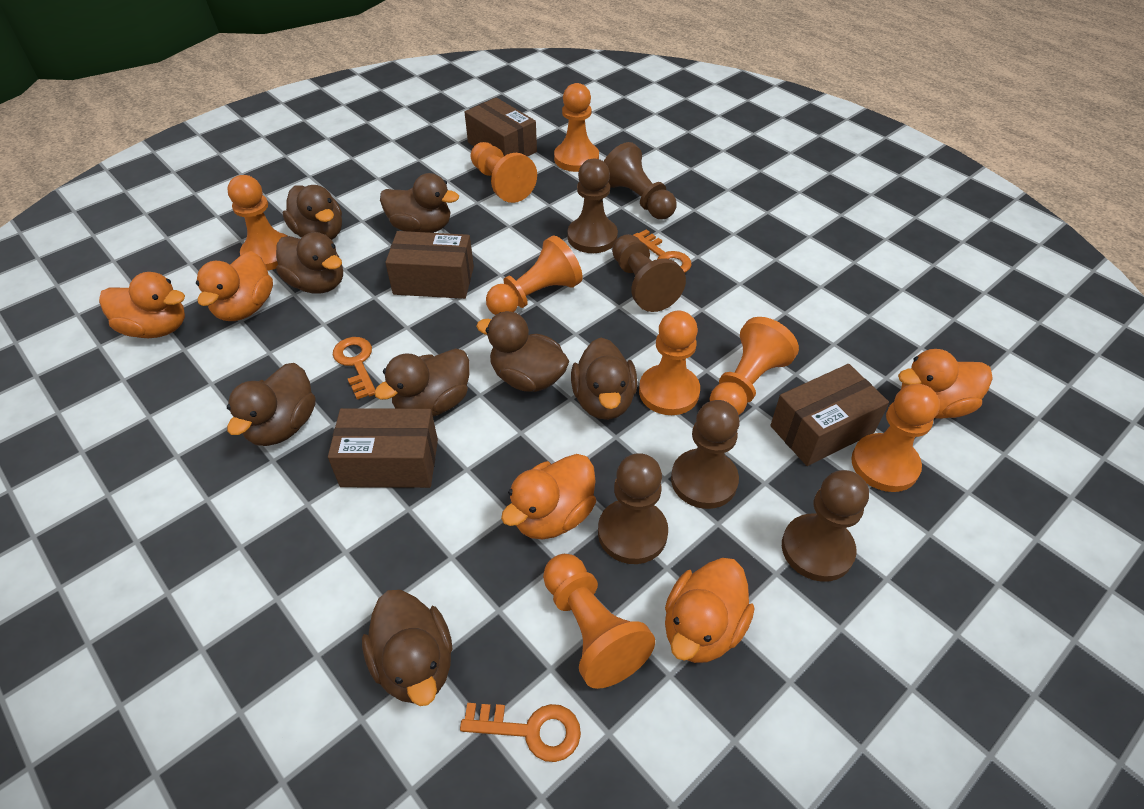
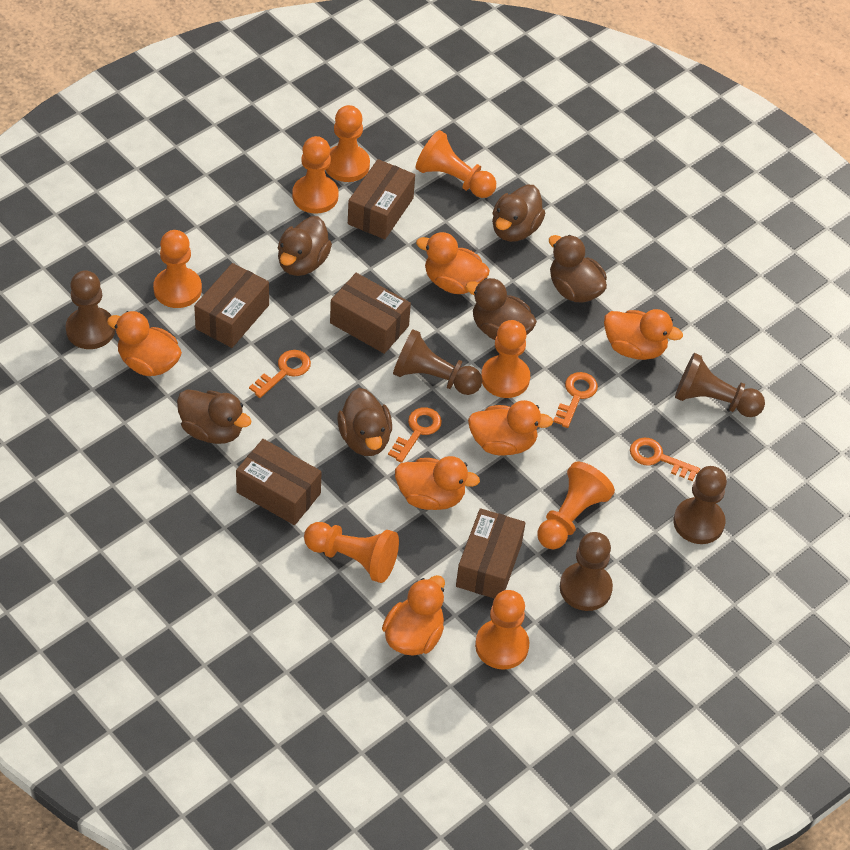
brown box: [328,408,438,488] [385,231,474,299] [465,97,537,157] [770,364,889,466] = 4 -> [194,263,269,348] [236,439,321,525] [330,273,411,354] [348,159,415,239] [456,508,525,599] = 5
brown duck: [227,363,316,446] [276,232,343,294] [282,185,342,240] [362,590,452,706] [374,348,470,417] [380,173,459,233] [476,311,569,392] [571,338,637,420] = 8 -> [177,389,251,444] [278,216,332,276] [337,388,392,456] [465,278,537,340] [492,185,545,242] [549,235,607,303] = 6
brown pawn: [568,159,618,253] [598,453,668,564] [604,142,677,219] [612,234,686,312] [671,400,740,509] [782,470,869,582] = 6 -> [66,270,115,349] [393,329,482,395] [560,532,613,611] [673,466,727,544] [675,353,765,417] = 5
orange duck: [99,272,185,338] [196,251,273,321] [501,454,596,539] [665,558,755,663] [898,349,993,419] = 5 -> [107,311,182,376] [382,575,445,656] [395,456,480,510] [416,232,490,294] [468,400,553,456] [604,309,683,360] = 6
orange key: [333,337,375,399] [460,703,581,762] [633,229,692,273] = 3 -> [249,350,311,398] [388,408,442,463] [553,372,598,428] [630,438,700,481] = 4

